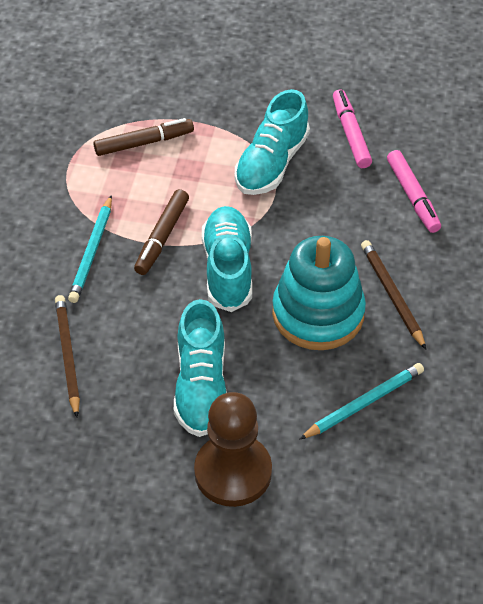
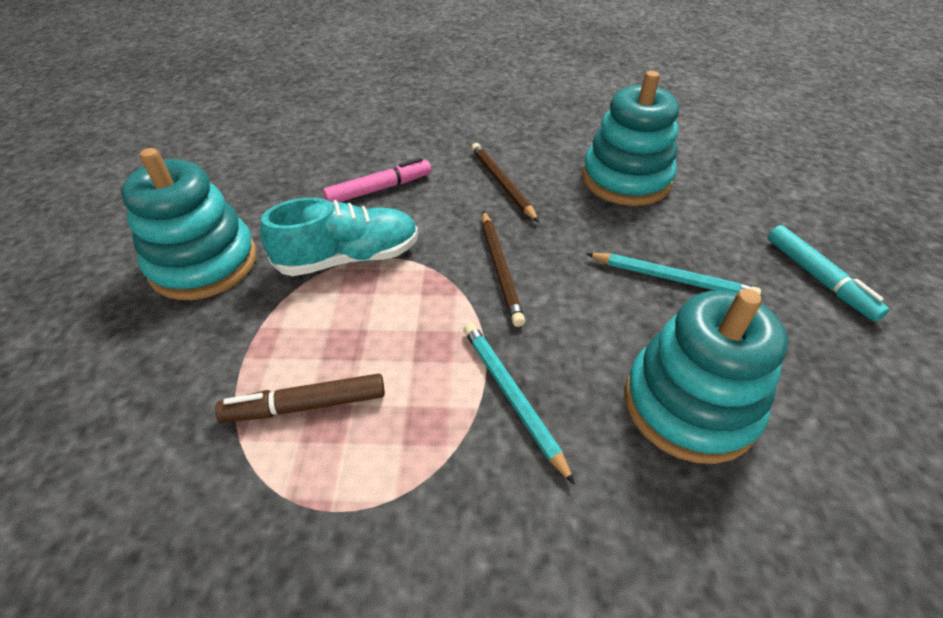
brown marker: [93,118,194,156] [134,189,189,275] = 2 -> [215,373,385,422] = 1
brown pawn: [194,392,272,507] = 1 -> none = 0
pink marker: [333,90,372,168] [387,150,441,233] = 2 -> [323,158,431,202] = 1
turquoise marker: none = 0 -> [768,225,890,322] = 1
turquoise shoe: [174,299,227,437] [202,206,252,312] [235,89,310,195] = 3 -> [260,198,418,276] = 1
turquoise stacking toy: [272,236,366,350] = 1 -> [121,148,257,300] [582,71,679,206] [624,289,788,464] = 3

